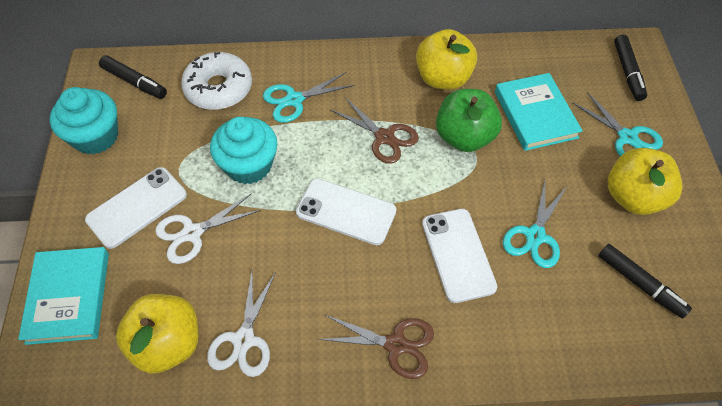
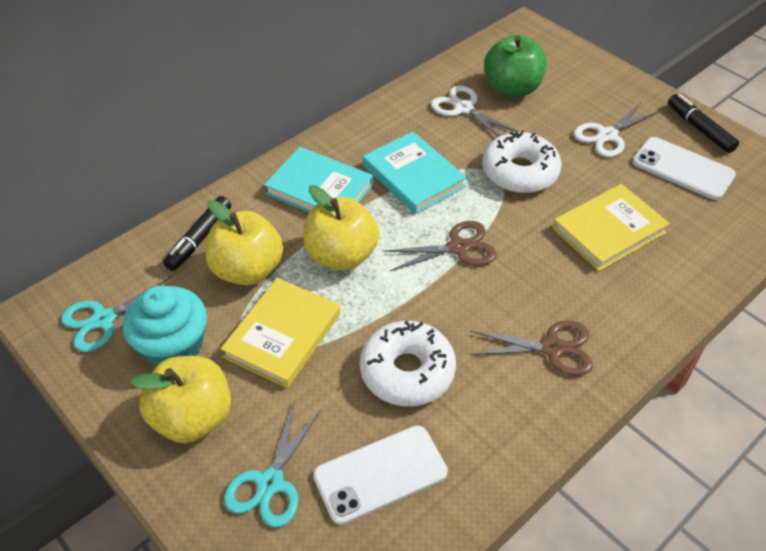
black marker: [99,55,167,99] [598,244,692,319] [614,35,647,101] = 3 -> [163,196,231,271] [668,94,739,153] = 2
turquoise cupcake: [49,87,118,154] [210,117,277,184] = 2 -> [123,286,207,366] = 1
turquoise scissors: [263,72,355,123] [503,180,568,268] [573,92,663,157] = 3 -> [61,275,172,352] [224,403,321,528] = 2
white donut: [181,52,252,110] = 1 -> [360,321,456,406] [482,130,562,193] = 2
white phone: [85,167,187,249] [296,178,397,245] [422,209,497,303] = 3 -> [313,425,448,525] [633,137,736,200] = 2
yellow book: none = 0 -> [221,278,340,388] [553,184,670,271] = 2

